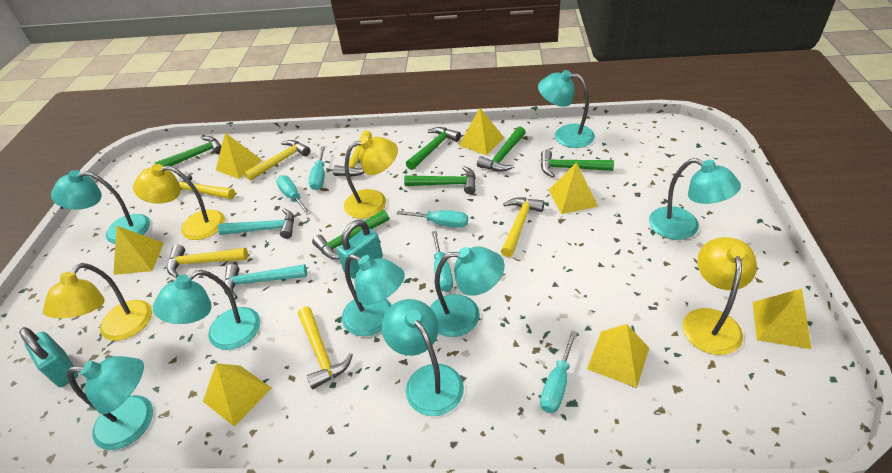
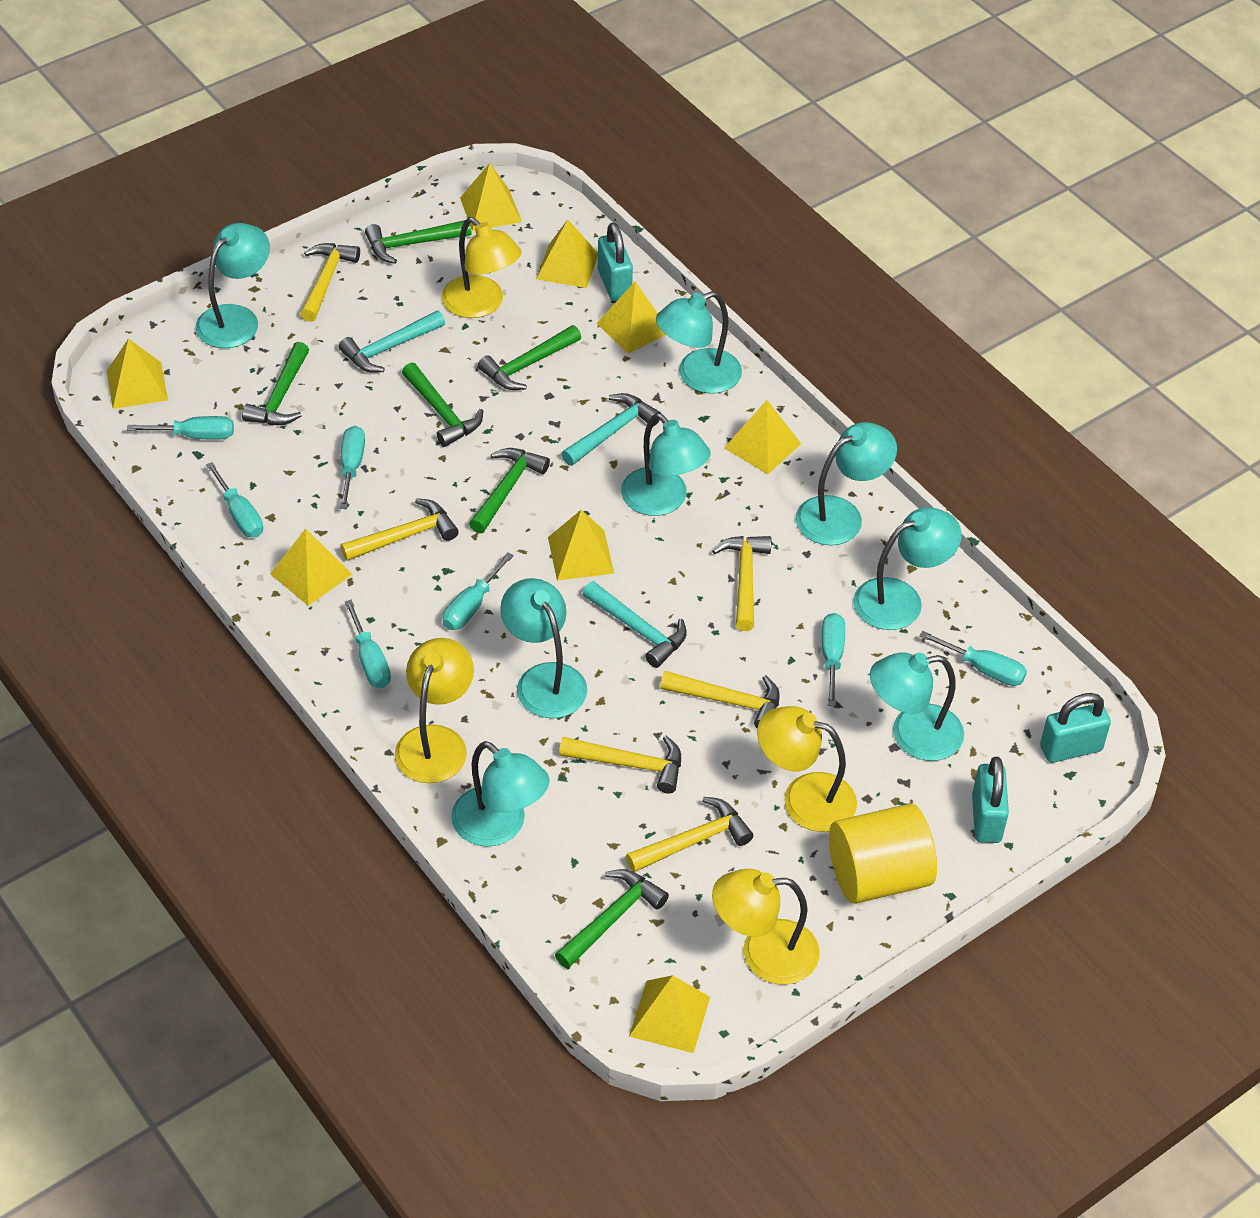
turquoise hammer: [218,208,294,239] [224,264,307,299] = 2 -> [339,310,445,373] [561,393,661,466] [583,581,687,668] = 3
turquoise padlock: [19,327,78,387] [337,220,383,279] = 2 -> [598,223,633,301] [972,757,1009,843] [1040,693,1111,763] = 3
turquoise screwdriver: [276,175,311,215] [308,146,325,190] [396,210,468,228] [432,231,453,292] [540,331,577,413] = 5 -> [127,416,234,440] [206,462,263,538] [340,426,365,509] [344,600,391,688] [443,552,514,630] [822,613,845,706] [920,631,1027,686] = 7
yellow cylinder: none = 0 -> [829,803,937,904] = 1
yellow pyramid: [113,226,164,275] [203,363,272,427] [216,133,262,179] [459,108,504,155] [549,162,598,214] [587,324,649,388] [753,288,812,349] = 7 -> [107,338,168,409] [270,529,352,606] [460,163,522,231] [536,220,598,288] [548,509,614,581] [597,281,666,354] [629,975,710,1053] [724,400,801,474] = 8

